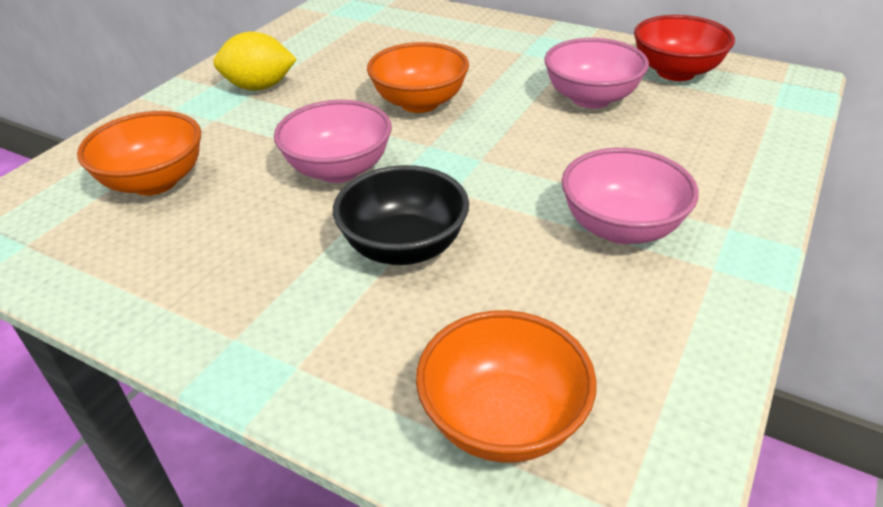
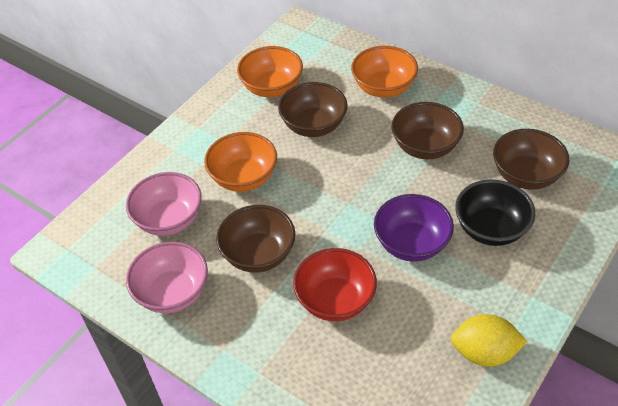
brown bowl: none = 0 -> [216,205,295,273] [278,82,347,137] [391,102,464,159] [493,129,569,190] = 4
pink bowl: [274,100,392,183] [544,38,649,109] [562,148,699,244] = 3 -> [126,172,202,236] [126,242,208,313] = 2
purple bowl: none = 0 -> [374,194,454,262] = 1

